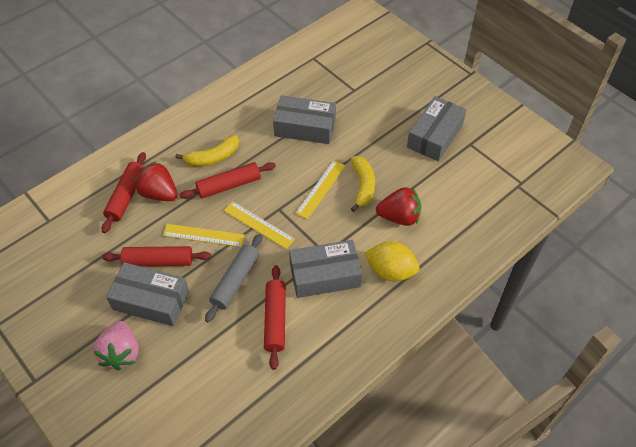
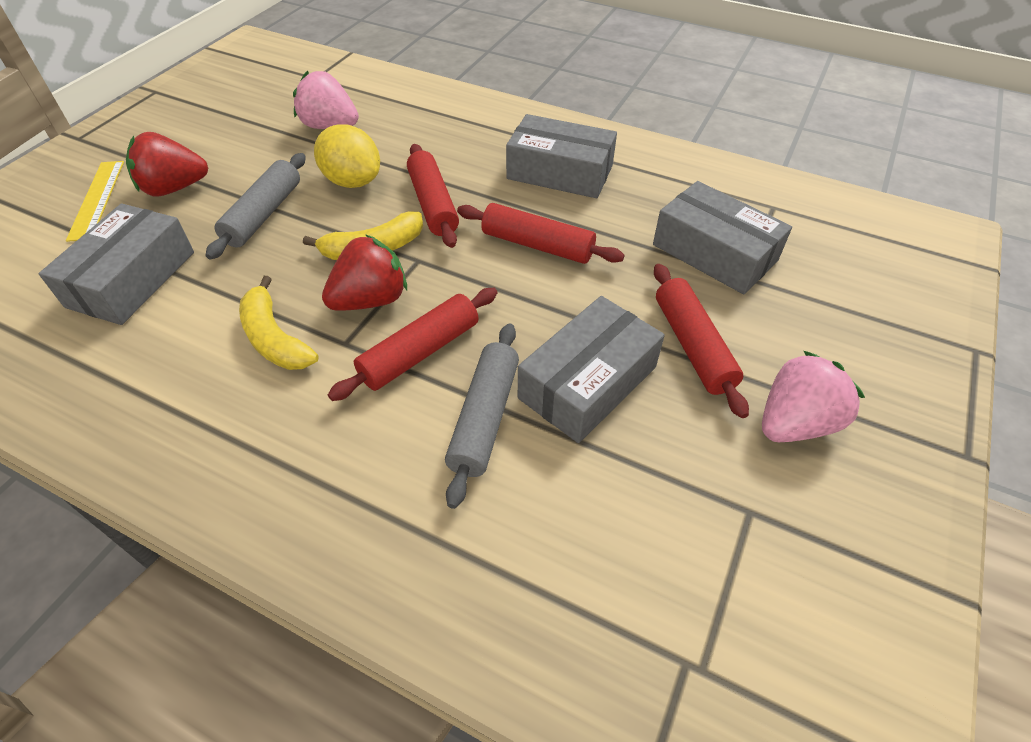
grey rolling pin: [205,234,262,322] = 1 -> [205,153,306,259] [445,323,519,509] = 2
pink strawberry: [93,321,139,370] = 1 -> [293,70,359,129] [762,351,865,442] = 2
yellow ruler: [163,224,245,247] [224,201,295,249] [295,160,346,219] = 3 -> [66,161,124,242] = 1

